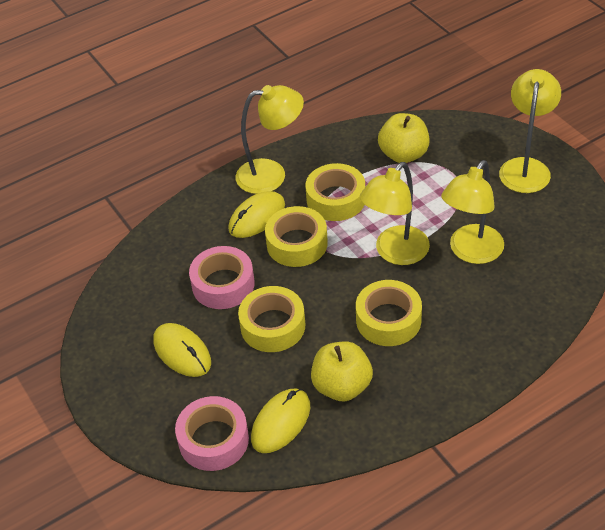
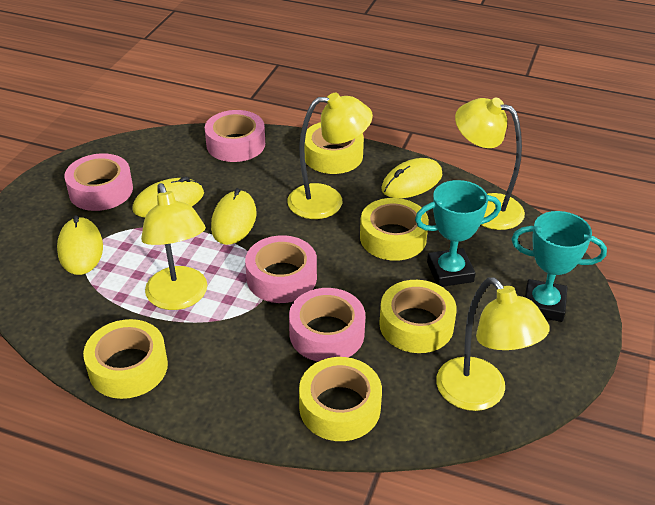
pink tape: [175,396,249,471] [189,246,255,309] = 2 -> [64,153,133,211] [205,110,265,162] [245,235,317,303] [289,288,365,362] = 4
turquoise trophy: none = 0 -> [415,180,501,287] [511,211,607,322] = 2
yellow apple: [311,342,373,401] [378,113,430,163] = 2 -> none = 0
yellow mouse: [153,323,211,377] [228,191,285,238] [251,389,310,453] = 3 -> [57,215,103,275] [132,177,204,218] [211,188,256,245] [381,158,443,198] = 4
yellow tape: [238,286,305,352] [265,206,328,267] [306,163,365,221] [356,280,422,346] = 4 -> [83,319,168,399] [299,357,382,441] [304,122,364,174] [360,198,429,261] [379,280,457,353] = 5

